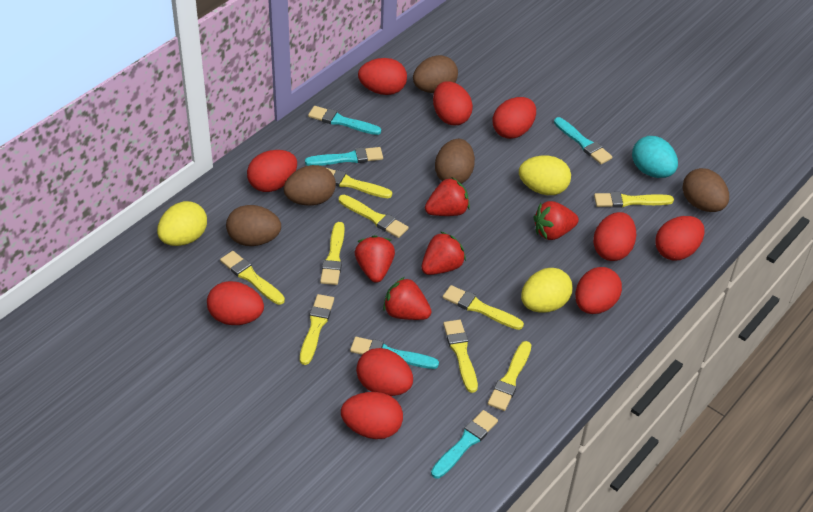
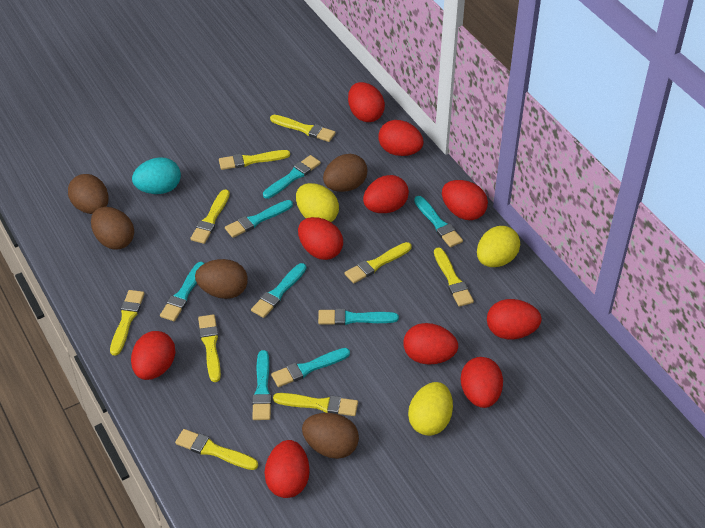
red strawberry: [355,235,395,283] [383,277,432,320] [421,231,466,275] [425,177,470,216] [533,201,579,240] = 5 -> none = 0
turquoise brush: [305,147,383,166] [308,106,381,135] [350,337,439,369] [431,410,498,478] [554,117,613,164] = 5 -> [160,262,204,321] [225,200,293,238] [251,263,306,318] [252,350,272,420] [263,155,321,199] [271,348,350,387] [318,309,399,325] [414,196,463,247] = 8

